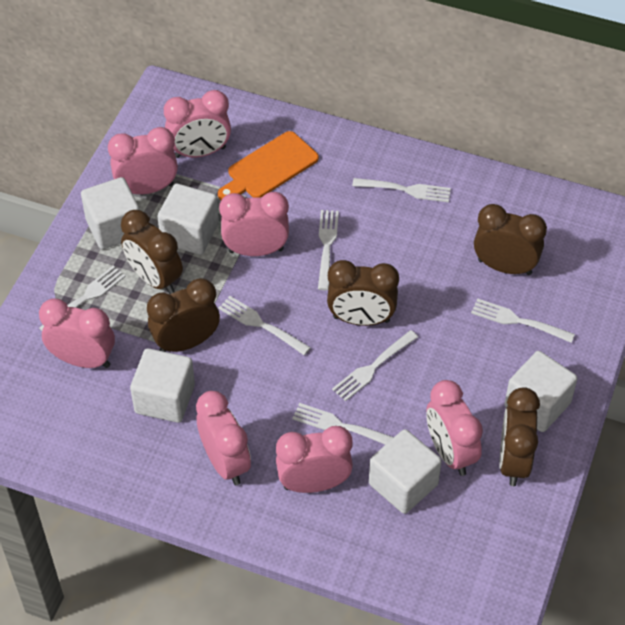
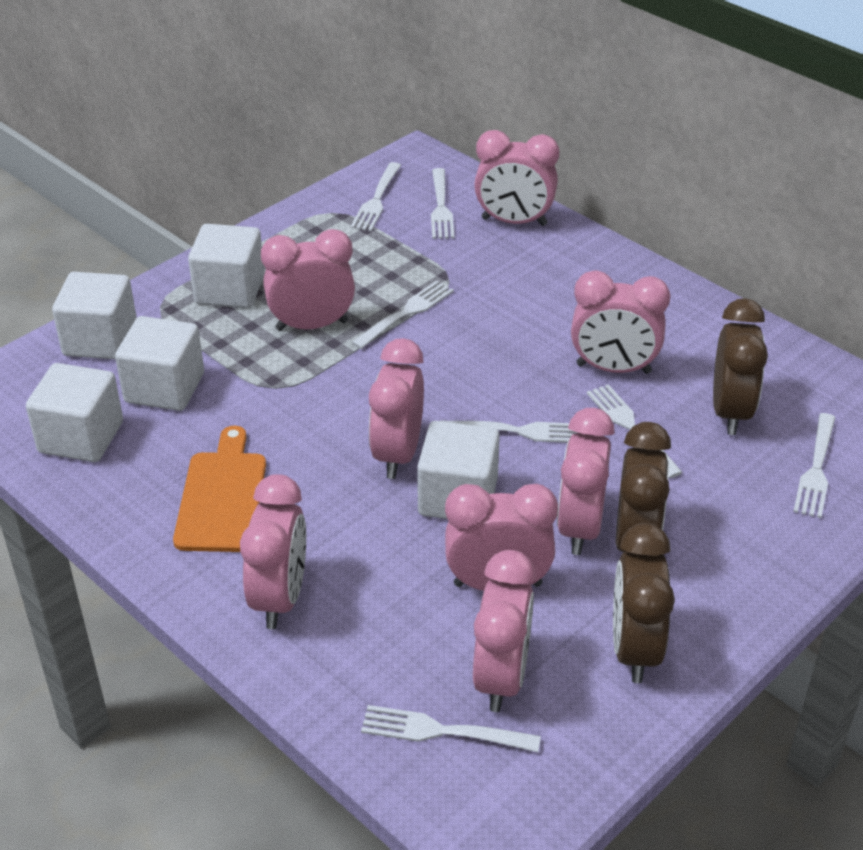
brown clock: [121,210,183,294] [147,278,220,352] [327,260,399,326] [474,204,547,275] [499,387,540,486] = 5 -> [613,523,675,683] [616,422,671,553] [713,298,768,435] = 3
pink clock: [39,298,115,368] [108,127,178,194] [164,90,231,158] [196,391,251,485] [219,192,289,256] [276,426,353,493] [426,380,483,476] = 7 -> [240,474,306,629] [261,229,355,331] [369,338,424,479] [445,484,558,591] [473,550,536,712] [474,130,559,226] [557,408,615,555] [571,270,671,374] = 8

